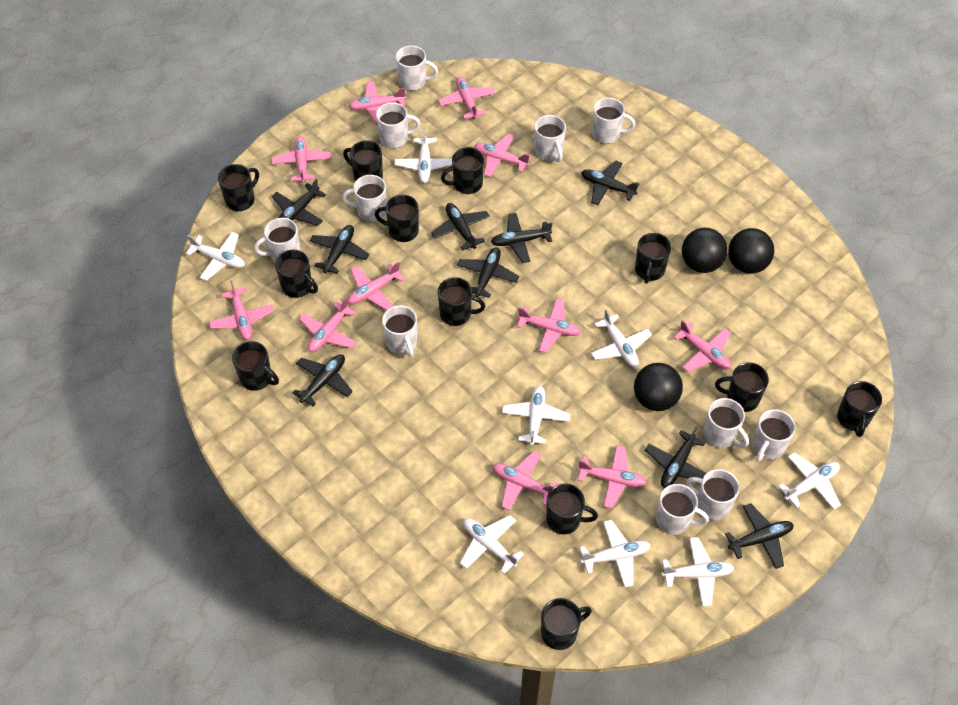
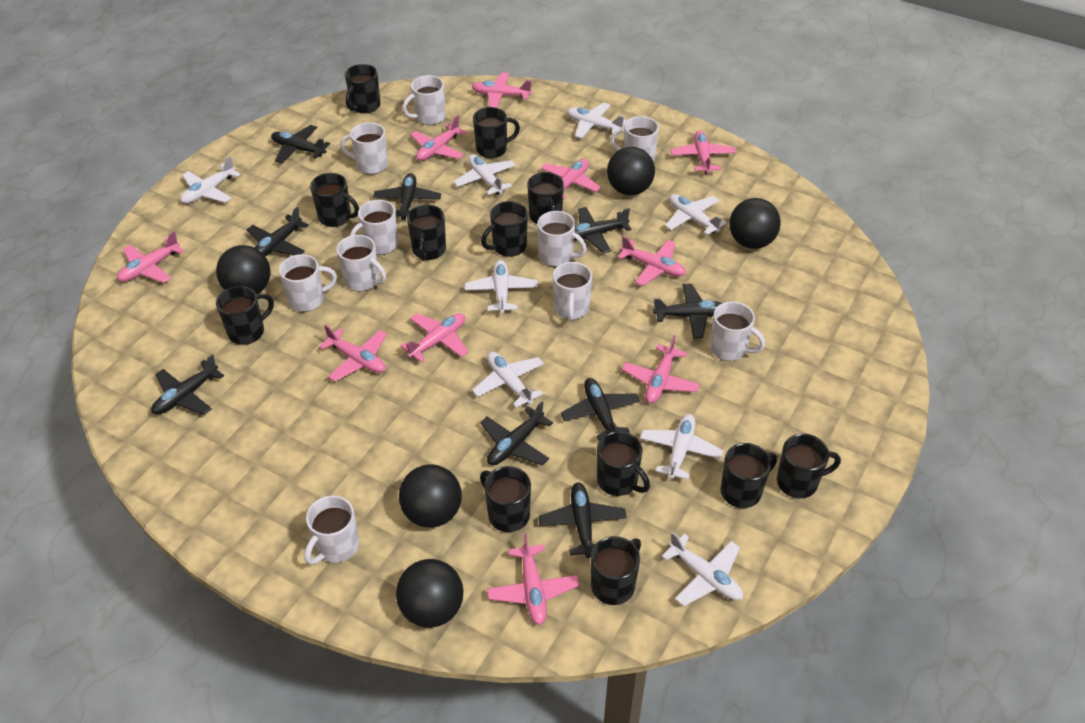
black ball: [634,363,683,411] [682,228,728,273] [728,228,774,274] = 3 -> [216,245,270,294] [396,559,463,628] [399,464,462,528] [607,147,655,195] [729,198,781,249] = 5
pink plane: [209,280,274,340] [271,136,331,183] [299,297,357,352] [347,261,405,311] [349,81,406,124] [438,77,495,119] [474,133,531,178] [493,451,559,510] [517,299,581,353] [577,445,647,509] [673,320,731,372] = 11 -> [117,232,184,283] [319,325,387,382] [400,313,469,362] [410,115,467,161] [472,72,532,108] [487,534,579,625] [541,159,601,199] [618,236,686,286] [622,335,700,403] [671,130,736,174] = 10
white mug: [254,218,301,262] [342,175,387,222] [376,102,420,149] [382,306,417,357] [396,45,438,91] [534,115,566,162] [592,98,635,144] [656,484,709,535] [686,469,740,520] [703,398,749,448] [752,409,795,462] = 11 -> [279,254,337,312] [304,496,359,564] [336,235,386,292] [340,122,388,174] [350,200,398,255] [402,75,445,125] [537,211,587,267] [553,262,592,321] [610,116,659,162] [710,301,765,361] = 10

